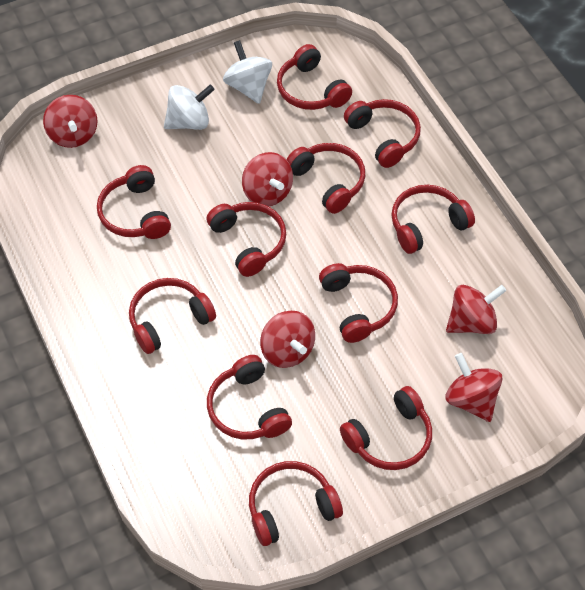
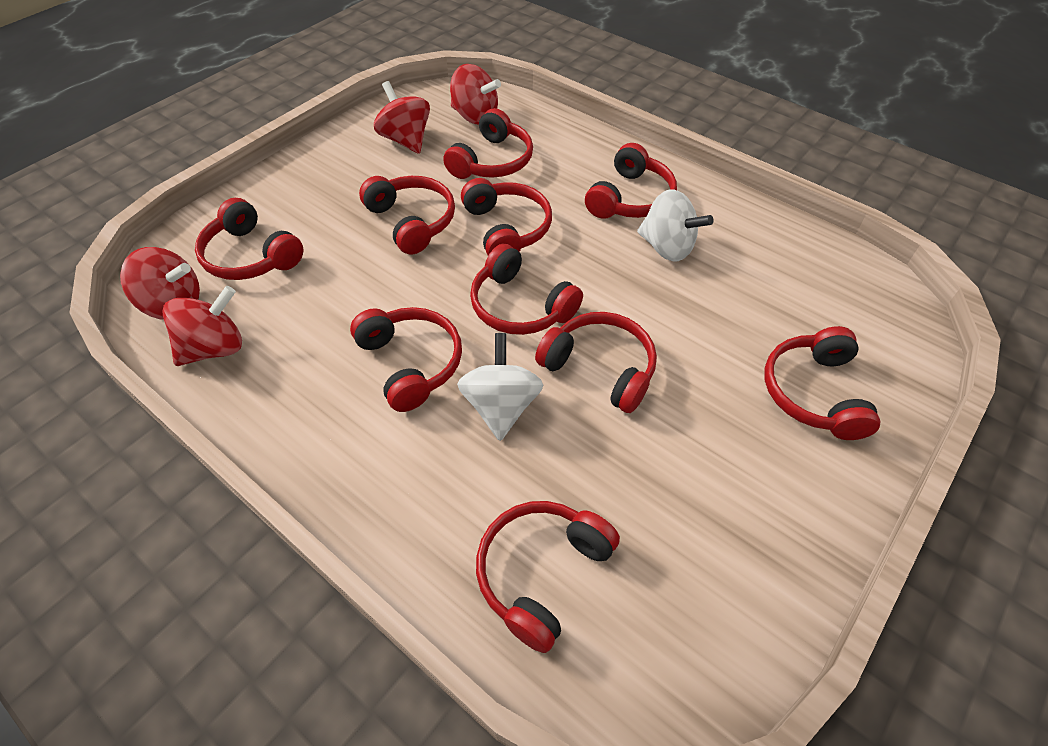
red headphones: [97,165,171,239] [129,278,216,354] [207,202,286,277] [207,355,292,440] [249,461,343,546] [277,44,352,110] [287,143,365,214] [319,263,398,343] [340,386,432,470] [344,99,421,168] [391,185,475,254] = 11 -> [195,198,304,280] [350,307,462,412] [359,176,455,255] [443,108,533,179] [461,178,552,256] [470,244,583,335] [476,501,620,653] [535,312,657,413] [585,143,677,219] [764,326,880,440] = 10
red spinning top: [43,95,98,148] [242,152,293,206] [260,311,315,368] [445,353,502,422] [446,285,506,334] = 5 -> [120,247,200,320] [162,286,242,366] [374,81,430,154] [450,64,501,124] = 4

